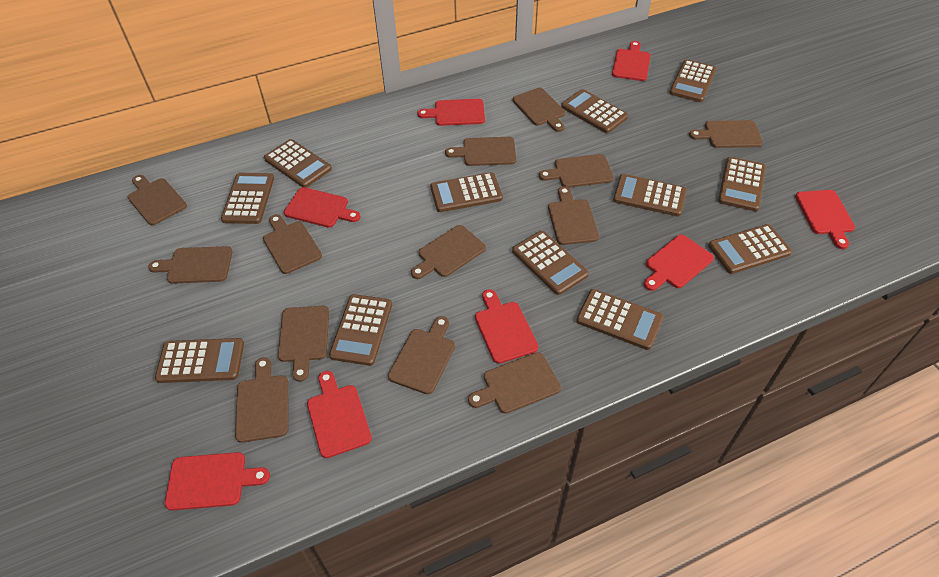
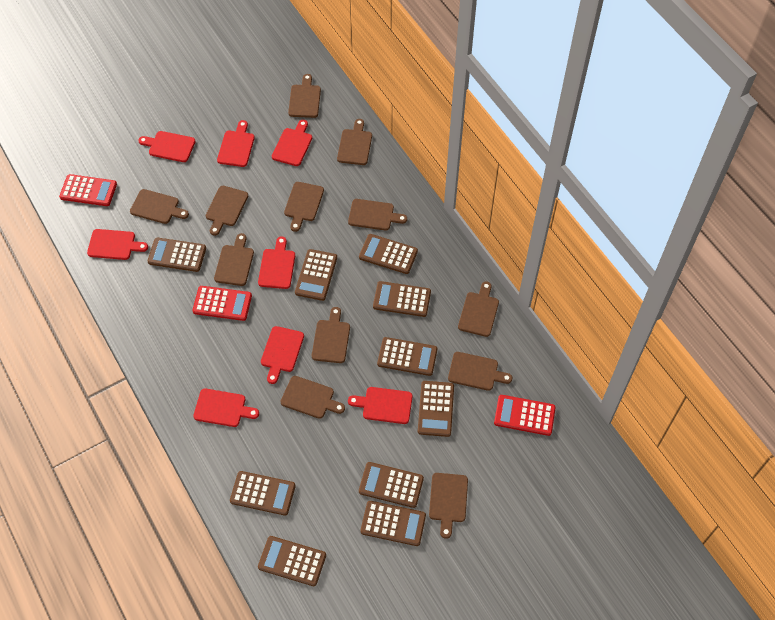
brown calculator: [155,338,244,383] [221,173,274,224] [264,139,332,188] [329,294,392,366] [430,172,503,212] [512,231,589,295] [561,89,628,133] [576,289,663,350] [613,174,687,216] [669,59,716,102] [708,224,792,274] [718,157,766,211] = 12 -> [147,237,206,272] [230,471,296,516] [258,536,326,586] [295,249,337,301] [359,234,418,274] [359,462,424,508] [360,501,426,546] [373,281,431,317] [377,337,437,376] [418,381,454,437] = 10
brown cutting board: [128,175,187,225] [148,246,233,284] [235,357,289,443] [263,214,322,274] [278,306,329,382] [388,316,455,394] [411,225,486,279] [445,137,516,166] [468,352,561,414] [512,88,565,132] [539,154,614,188] [548,186,599,245] [689,120,763,148] = 13 -> [130,189,189,224] [206,186,248,236] [214,233,254,286] [280,376,345,419] [284,182,324,232] [288,74,321,118] [312,307,350,363] [337,119,372,165] [348,199,407,230] [429,473,468,539] [448,352,512,391] [458,281,499,337] = 12
red calculator: none = 0 -> [59,174,117,206] [192,286,252,321] [494,395,556,436] = 3

